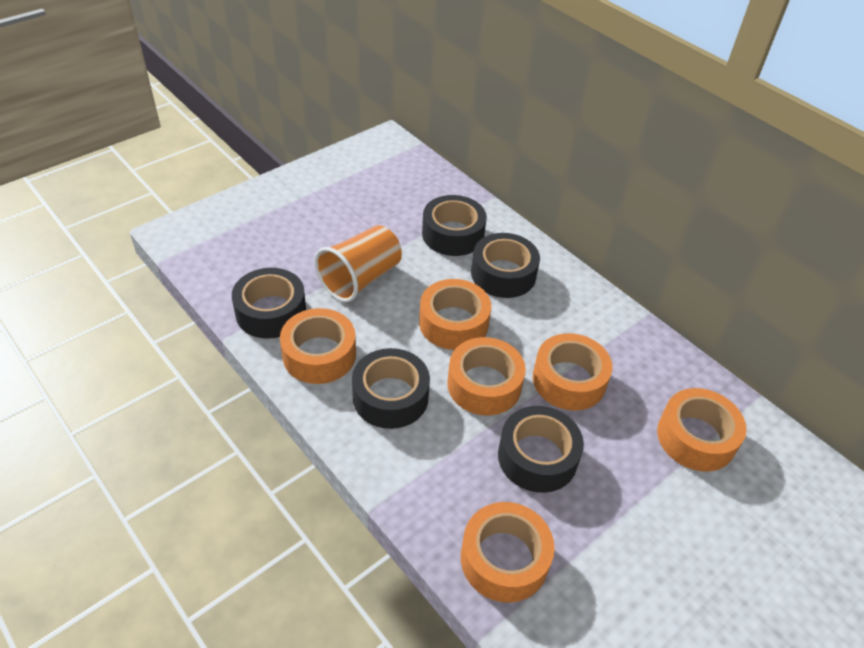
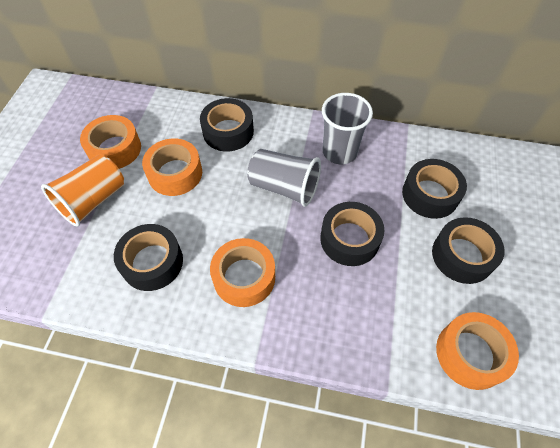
grey cup: none = 0 -> [247,149,321,207] [322,93,373,164] = 2
orange tape: [280,308,356,384] [419,279,491,350] [447,337,526,415] [461,502,555,603] [533,333,612,411] [657,388,746,472] = 6 -> [80,115,141,169] [142,138,202,196] [210,238,275,307] [436,312,519,390] = 4

